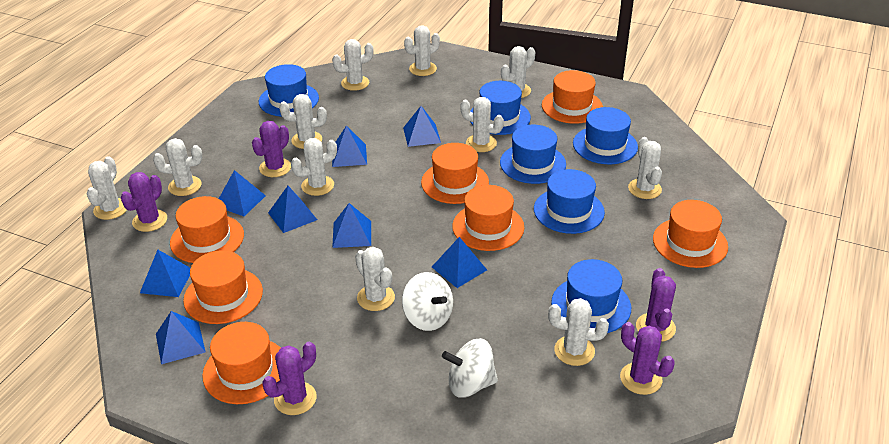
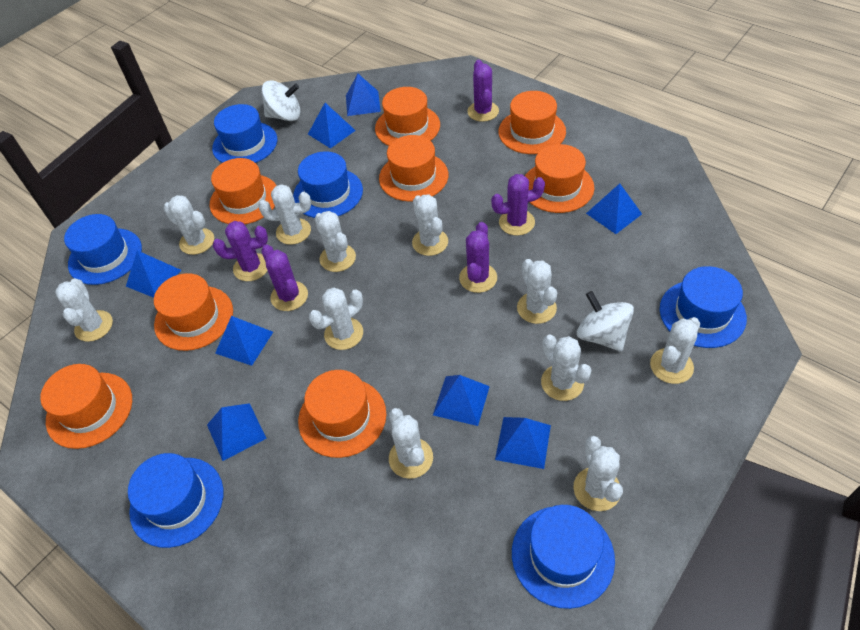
orange hat: [170,196,244,263] [183,250,263,324] [202,322,281,404] [421,143,489,204] [452,185,524,251] [542,70,603,124] [653,200,728,268] = 7 -> [40,364,132,449] [154,273,233,351] [210,158,277,224] [298,370,386,458] [375,87,440,146] [379,135,448,202] [498,91,566,154] [525,144,594,213] = 8

